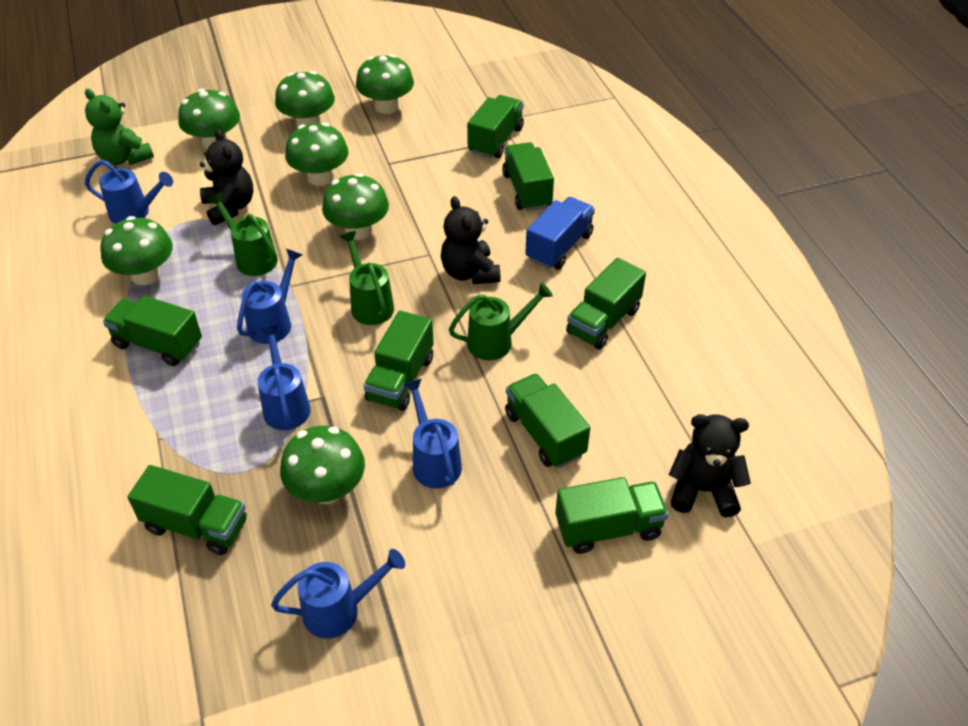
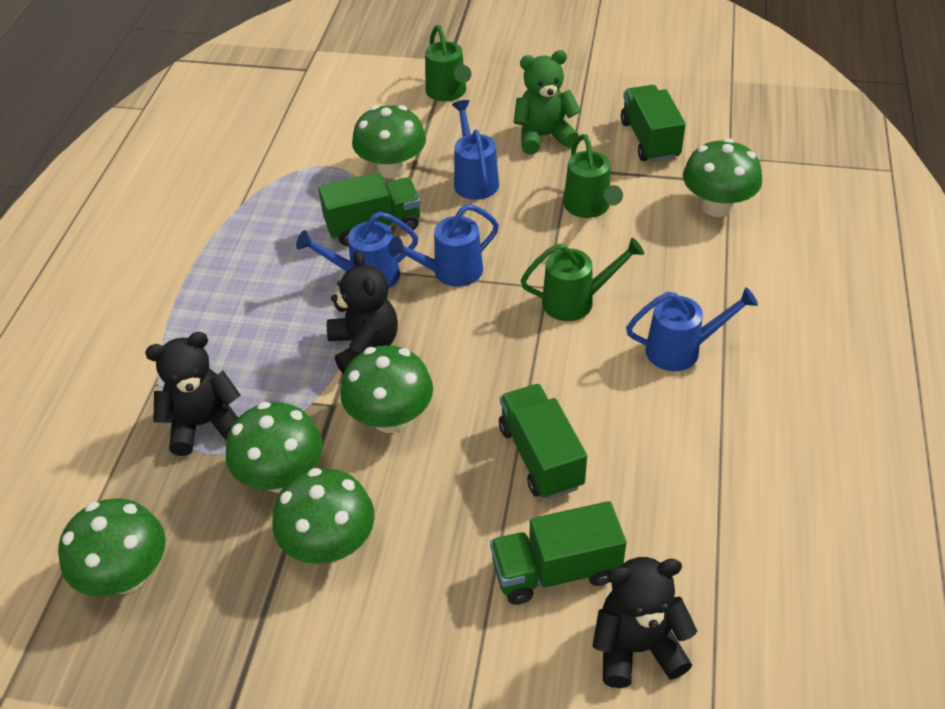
blue truck: [525,197,595,270] = 1 -> none = 0
blue watering can: [85,160,173,224] [237,249,302,344] [258,325,311,430] [271,549,405,639] [403,379,462,489] = 5 -> [296,212,418,288] [388,204,499,287] [452,100,499,200] [626,287,758,371] = 4
green mushroom: [100,216,173,285] [178,88,240,149] [275,71,335,128] [280,426,365,504] [285,123,349,186] [322,173,389,240] [356,54,414,114] = 7 -> [58,498,166,597] [226,402,323,493] [272,468,375,564] [340,345,433,433] [352,105,426,178] [683,138,762,217] = 6
green truck: [103,296,202,366] [127,465,247,555] [364,311,434,411] [467,95,524,158] [502,142,554,211] [505,373,590,468] [555,477,669,554] [566,258,646,350] = 8 -> [318,172,421,246] [490,501,626,605] [499,384,587,500] [621,85,686,162] = 4

